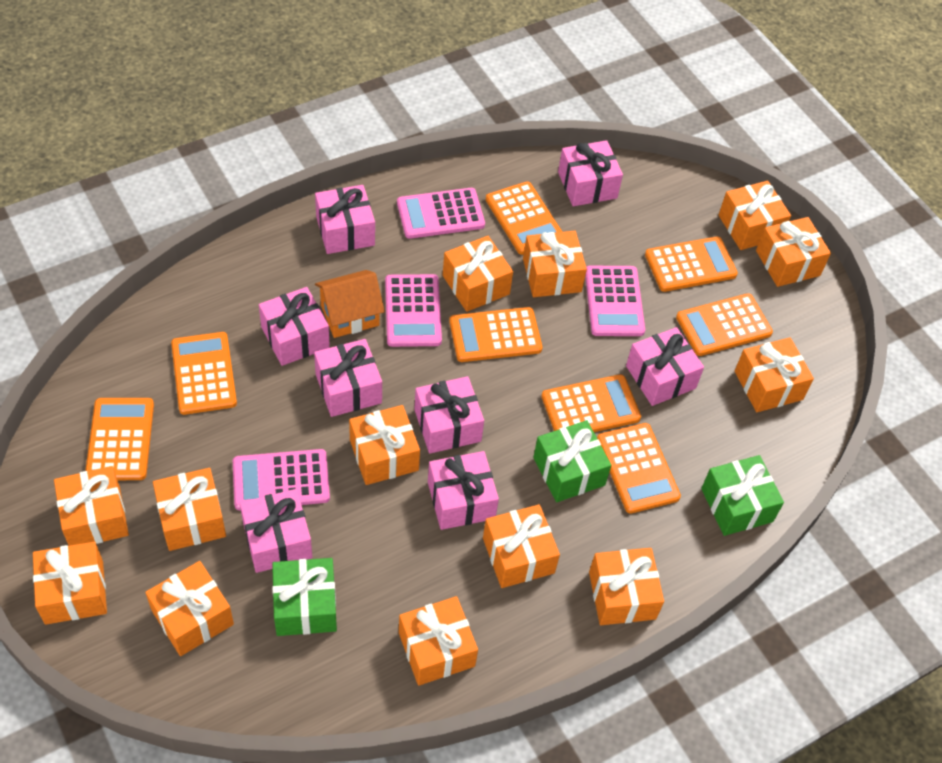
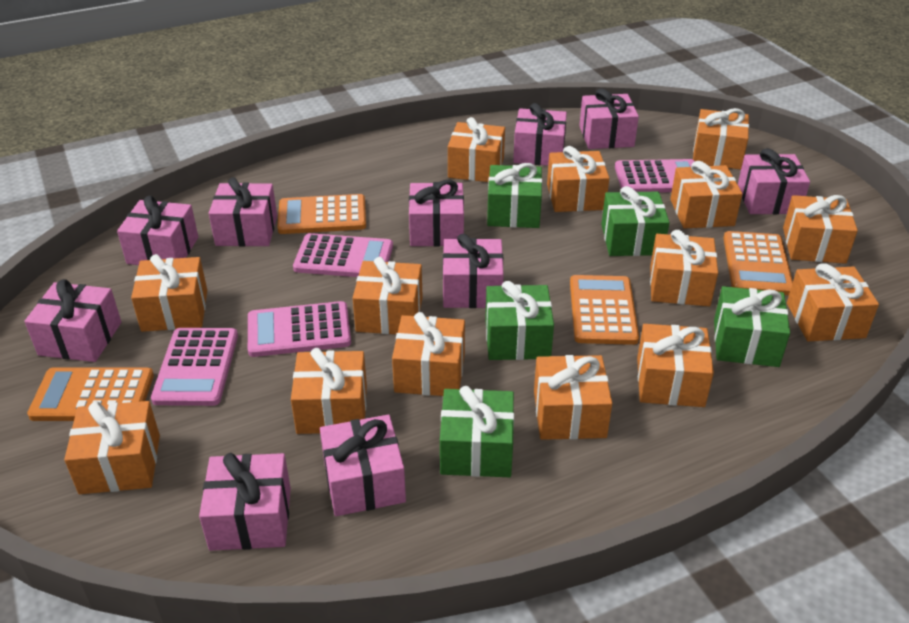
green gift: [272,558,337,636] [533,420,611,502] [701,455,784,536] = 3 -> [440,386,514,477] [485,281,554,360] [487,163,542,228] [601,186,670,256] [714,286,790,367] = 5
orange calculator: [85,398,154,480] [171,332,237,415] [449,307,543,362] [486,181,562,255] [541,374,641,432] [597,423,681,514] [645,236,738,292] [676,293,773,356] = 8 -> [27,367,154,421] [277,194,366,234] [570,275,639,345] [723,231,793,295] = 4
orange gift: [33,542,107,625] [54,466,129,546] [145,561,234,656] [153,468,226,551] [349,405,420,485] [399,596,478,686] [443,236,513,312] [483,504,560,588] [523,231,587,297] [589,548,664,625] [719,180,791,250] [735,337,814,412] [756,217,831,287] = 13 -> [64,401,160,494] [131,254,207,332] [291,348,367,434] [353,257,423,334] [392,312,465,396] [448,117,505,182] [534,355,612,440] [547,146,609,212] [637,324,714,407] [650,230,718,306] [670,161,742,228] [693,108,749,169] [783,195,858,264] [787,263,879,341] = 14
orange house: [315,270,385,338] = 1 -> none = 0
pink gift: [240,489,312,573] [259,287,330,366] [314,339,382,417] [315,185,375,254] [414,376,484,454] [428,451,499,530] [558,140,623,206] [626,327,704,406] = 8 -> [24,279,121,362] [117,196,198,265] [199,453,291,551] [209,177,277,247] [320,414,406,516] [409,180,464,247] [443,234,504,308] [513,103,567,166] [579,89,639,149] [738,148,810,214] = 10

